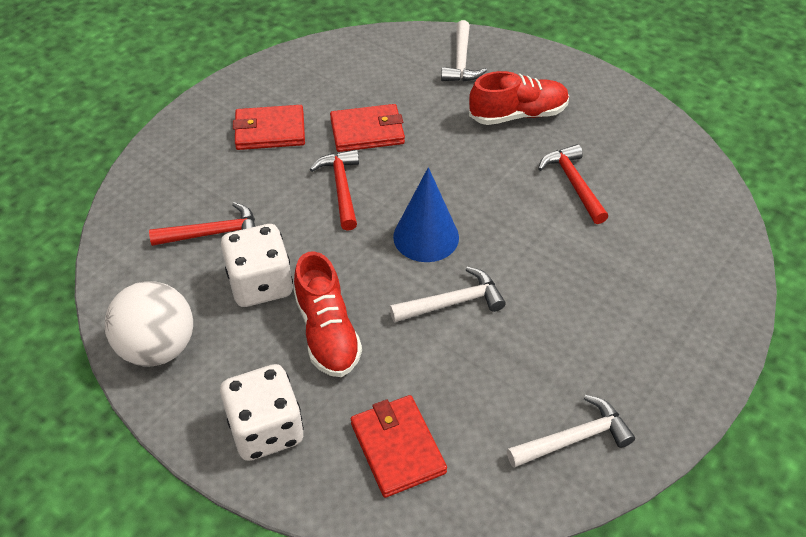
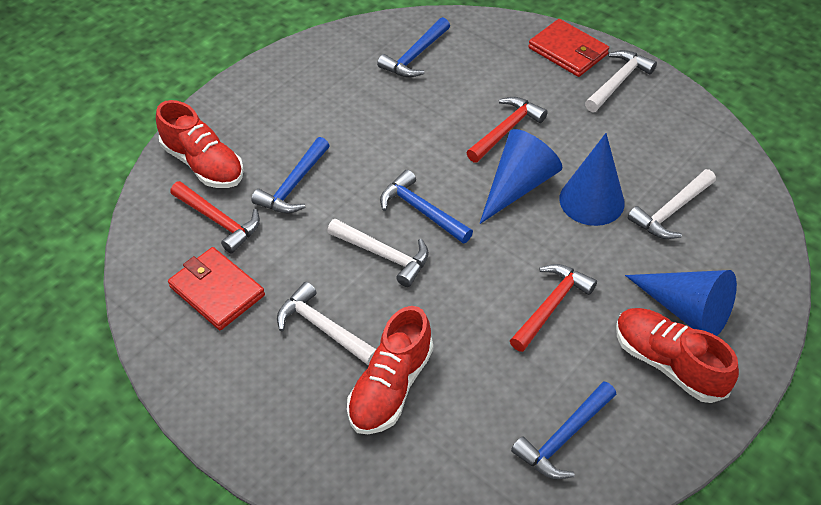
blue cone: [393,167,459,262] = 1 -> [479,129,563,224] [559,133,625,226] [625,270,737,336] = 3
blue hammer: none = 0 -> [251,137,330,213] [377,17,450,78] [380,170,473,243] [511,381,616,479] = 4
red shoe: [294,251,362,377] [469,71,569,125] = 2 -> [156,100,244,188] [347,306,433,434] [616,308,739,403] = 3
red wallet: [233,105,305,150] [330,104,405,152] [351,395,447,498] = 3 -> [168,247,265,330] [528,19,609,77] = 2
white ball: [105,281,193,367] = 1 -> none = 0
white dice: [220,364,304,461] [221,224,293,307] = 2 -> none = 0
white hammer: [390,267,506,323] [441,20,487,81] [507,395,635,468] = 3 -> [277,282,376,366] [327,219,429,287] [585,50,657,112] [628,169,716,239] = 4

